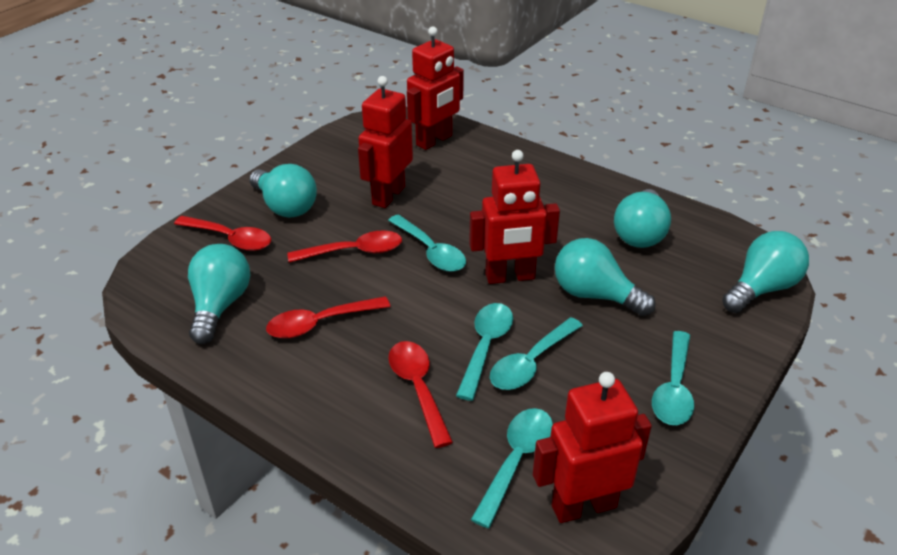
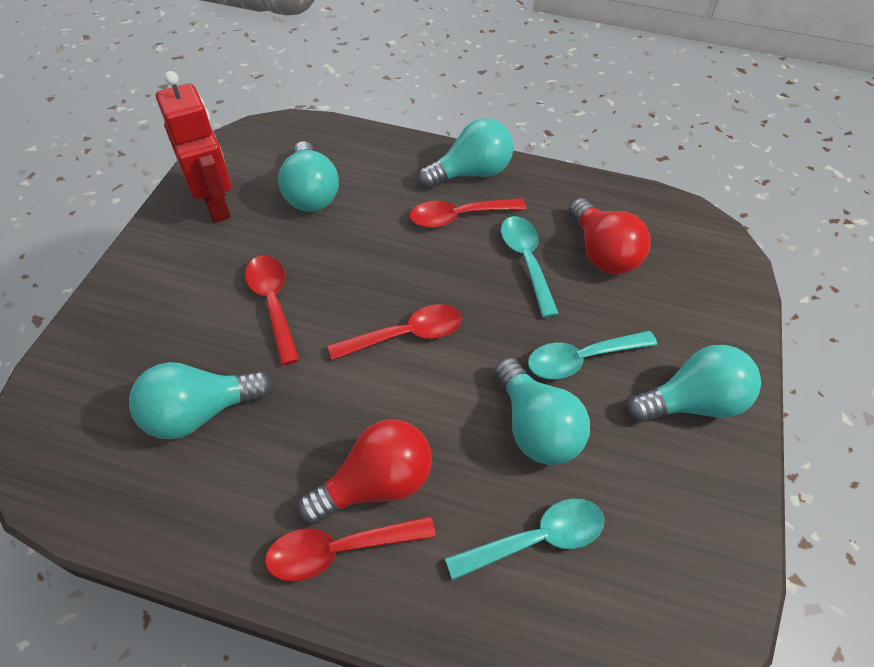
red light bulb: none = 0 -> [298,419,432,525] [569,198,650,275] = 2
red robot: [358,76,413,208] [407,26,464,150] [469,150,560,284] [533,372,652,523] = 4 -> [156,71,232,223] = 1
turquoise spoon: [388,215,466,272] [456,303,513,401] [471,408,553,528] [490,317,583,390] [652,331,694,425] = 5 -> [445,499,605,580] [501,216,559,318] [528,331,657,379] = 3

